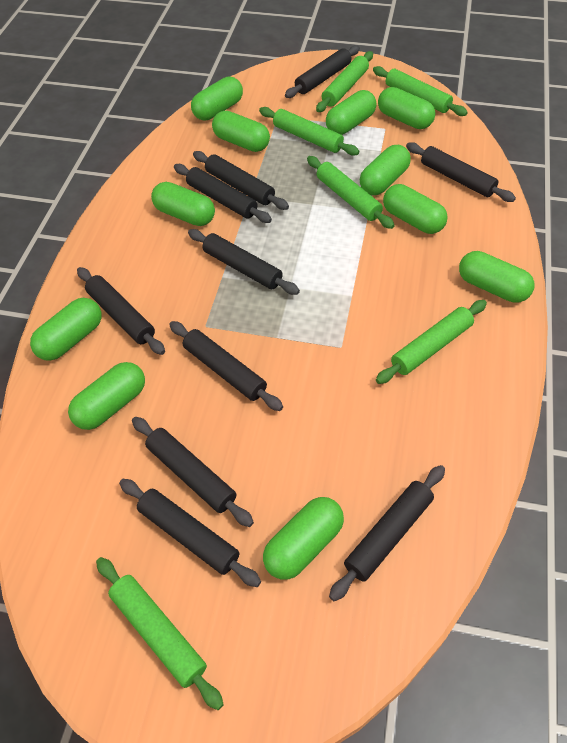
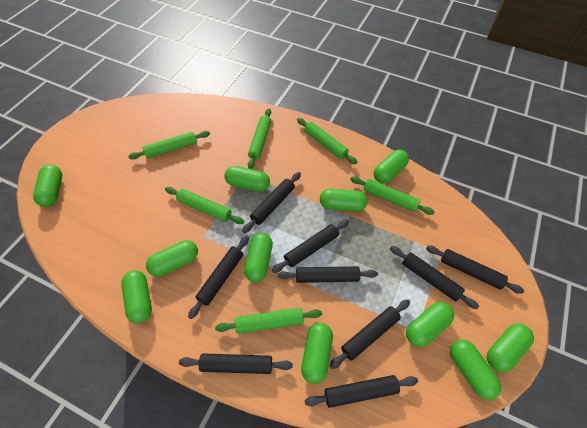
black rolling pin: [77,267,165,355] [119,479,261,587] [132,417,254,527] [169,321,283,411] [174,164,272,223] [188,229,300,295] [193,151,289,210] [285,45,360,98] [329,465,445,601] [406,142,516,202] = 10 -> [179,353,293,374] [188,236,249,319] [242,172,301,233] [272,220,349,273] [278,266,378,283] [305,375,418,408] [329,299,410,369] [390,246,479,309] [426,246,524,294] = 9

